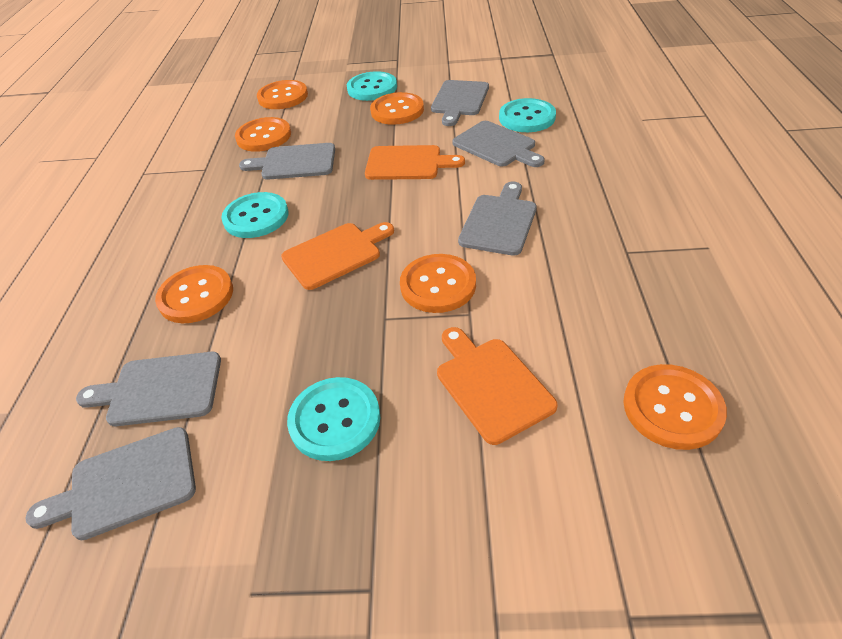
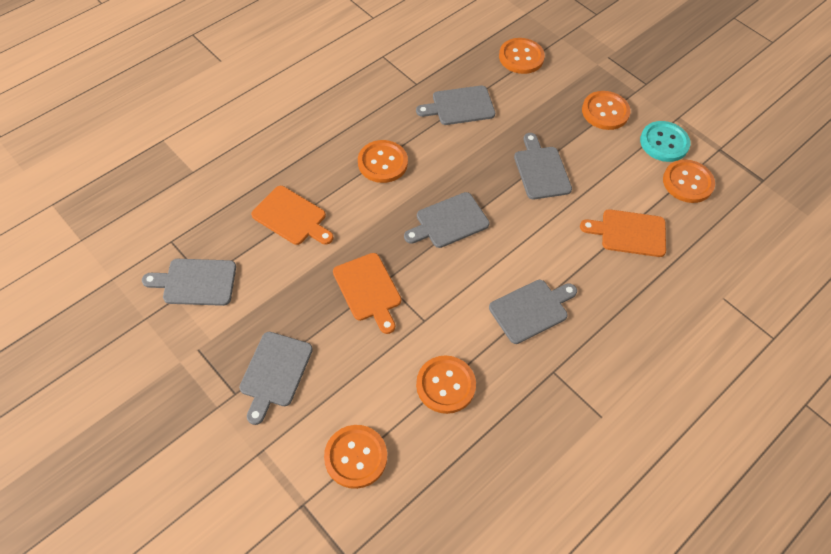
turquoise button: [221,192,288,238] [287,377,380,461] [347,71,397,101] [499,98,556,132] = 4 -> [640,121,690,162] = 1

